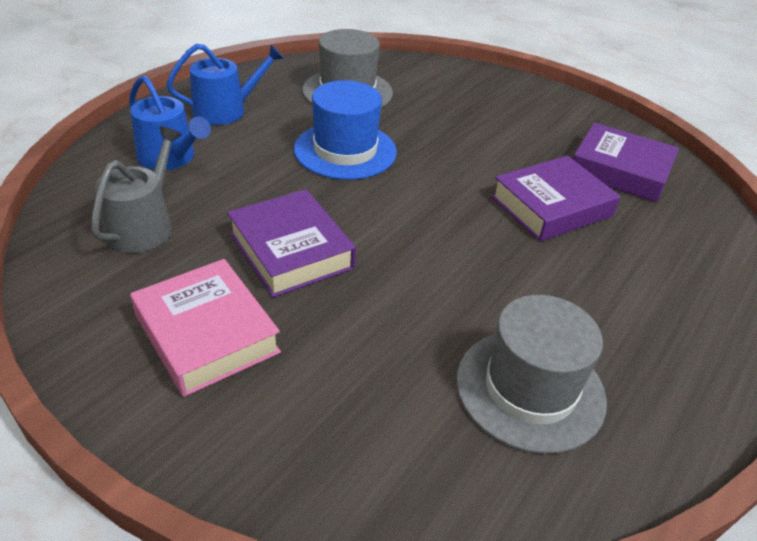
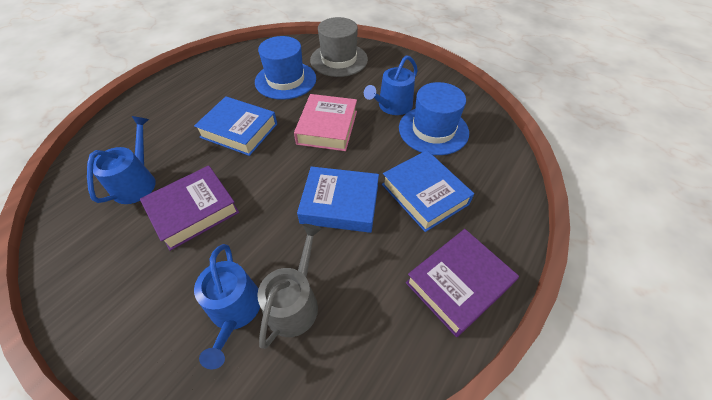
blue book: none = 0 -> [194,96,277,156] [297,166,379,233] [382,150,474,232] = 3
blue hat: [294,80,397,180] = 1 -> [255,36,316,100] [399,82,469,155] = 2
blue watering can: [129,75,211,170] [166,44,284,125] = 2 -> [87,116,156,204] [194,244,260,370] [364,55,418,115] = 3
grey hat: [302,29,393,108] [456,295,607,454] = 2 -> [310,17,368,77] = 1
purple book: [227,189,356,297] [491,156,621,242] [573,123,679,202] = 3 -> [140,165,239,251] [406,229,519,337] = 2

